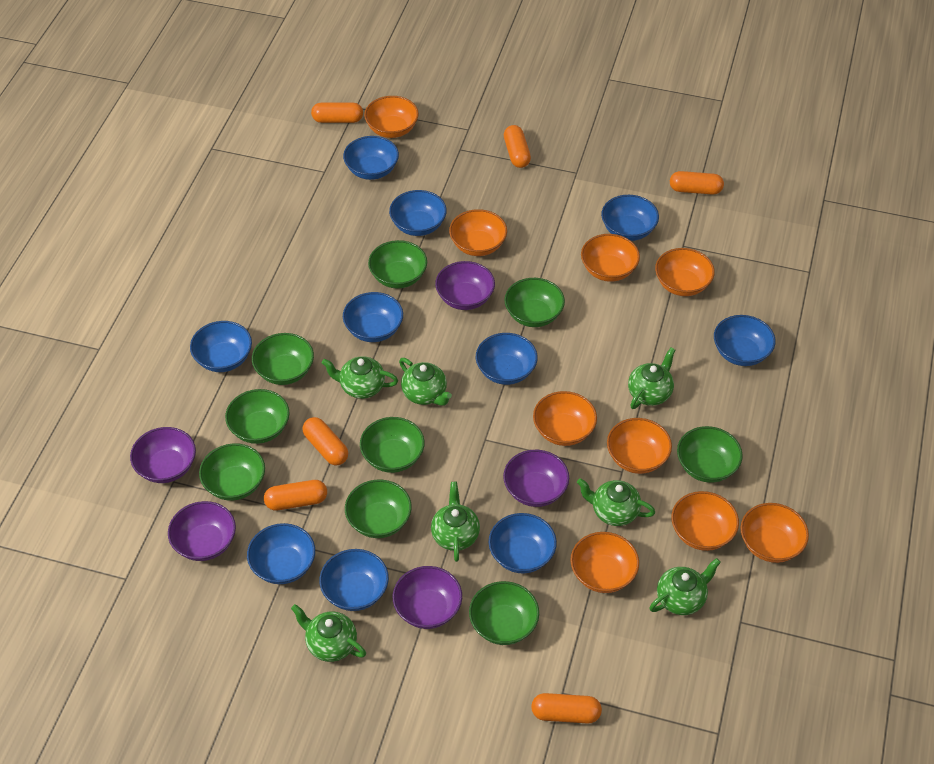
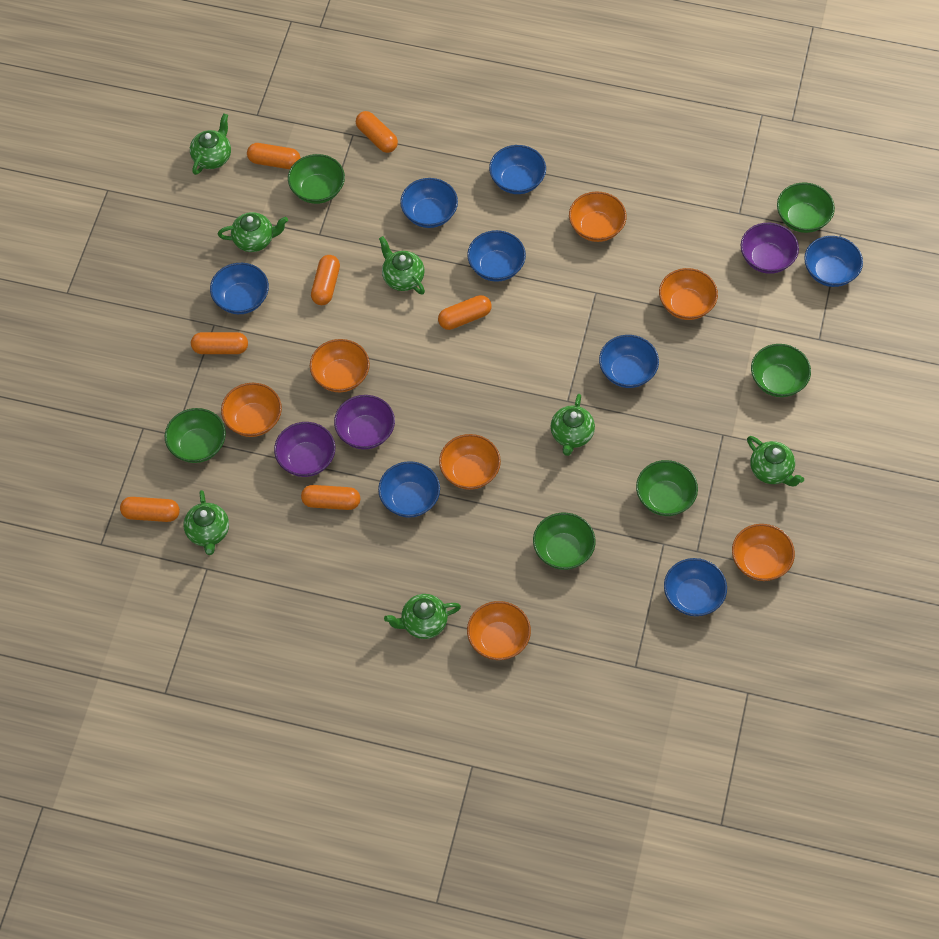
blue bowl: [190,321,252,372] [247,523,315,584] [319,549,389,611] [343,136,399,180] [343,292,403,342] [389,190,447,236] [476,333,538,385] [489,513,557,573] [601,195,659,241] [714,315,776,366] = 10 -> [210,263,269,314] [378,461,440,518] [400,178,458,228] [467,230,526,282] [489,145,546,194] [599,335,659,388] [664,558,727,616] [804,236,863,287] = 8
green bowl: [199,443,265,501] [225,389,289,444] [252,333,314,385] [345,479,412,538] [360,417,425,473] [368,240,427,289] [469,581,539,645] [504,278,565,327] [677,426,743,483] = 9 -> [165,408,226,463] [288,154,345,204] [533,513,595,570] [636,460,698,516] [751,344,811,397] [777,182,835,233] = 6
orange bowl: [364,96,419,138] [449,209,507,256] [533,391,597,446] [571,532,639,593] [581,234,640,282] [607,418,672,474] [655,248,715,296] [671,491,739,551] [741,503,809,563] = 9 -> [221,383,282,437] [310,339,370,392] [439,434,501,490] [467,601,531,660] [569,191,627,242] [659,268,718,320] [732,524,795,581] = 7
orange capsule: [264,480,327,511] [302,417,348,465] [311,102,363,123] [504,125,531,168] [531,693,602,724] [670,171,724,195] = 6 -> [120,497,180,522] [191,332,248,354] [247,143,301,169] [301,485,360,510] [311,255,340,305] [356,111,398,153] [438,295,492,330] = 7
purple bowl: [130,427,196,483] [168,501,236,561] [393,566,462,629] [435,261,495,310] [503,450,569,507] = 5 -> [274,422,335,477] [334,395,395,449] [741,223,799,274] = 3

